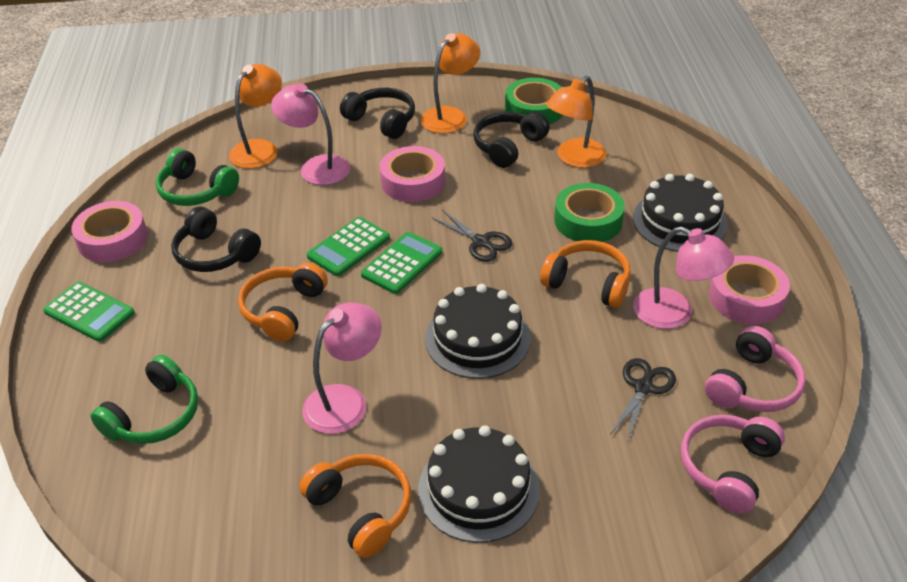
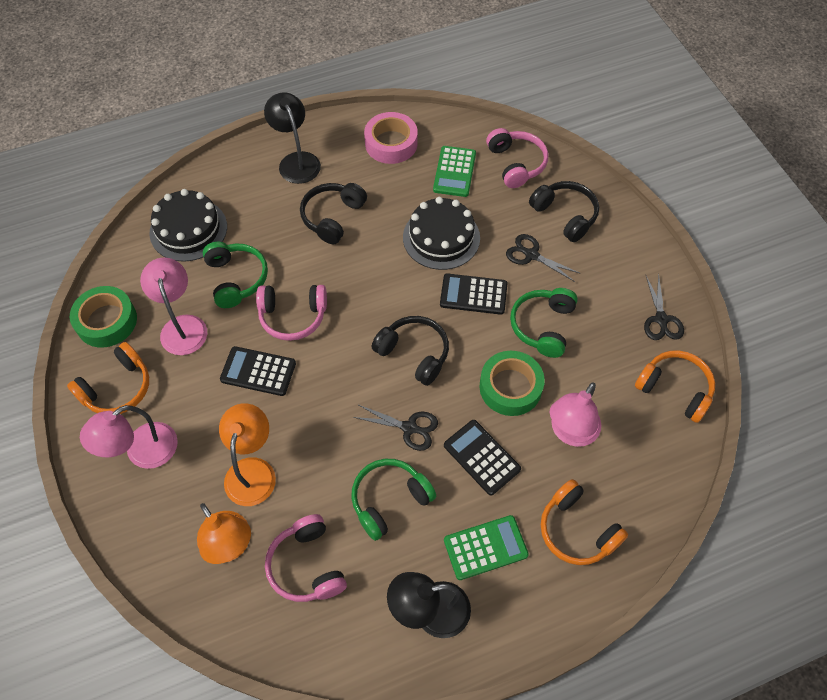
black cake: [418,425,540,543] [425,284,530,379] [633,174,728,252] = 3 -> [149,189,227,262] [403,197,480,270] = 2
black calculator: none = 0 -> [220,346,296,396] [440,273,508,315] [444,420,521,496] = 3
black lamp: none = 0 -> [264,92,321,184] [387,572,471,638] = 2
black scissors: [432,210,512,262] [610,358,676,443] = 2 -> [353,405,438,451] [506,234,581,282] [644,274,684,340] = 3
green calculator: [43,282,135,342] [307,217,390,276] [361,232,442,294] = 3 -> [433,146,476,197] [444,515,529,580] = 2
green headphones: [91,355,198,444] [156,148,239,206] = 2 -> [203,242,268,308] [351,459,436,541] [510,288,578,358] = 3
orange lamp: [229,64,282,169] [421,33,480,134] [546,76,606,168] = 3 -> [197,503,251,564] [219,403,276,506] = 2
pink headphones: [681,415,785,514] [705,326,805,412] = 2 -> [256,285,327,341] [265,514,347,602] [486,128,548,188] = 3
pink tape: [71,201,148,262] [380,146,445,202] [709,255,790,324] = 3 -> [364,112,418,164] = 1

